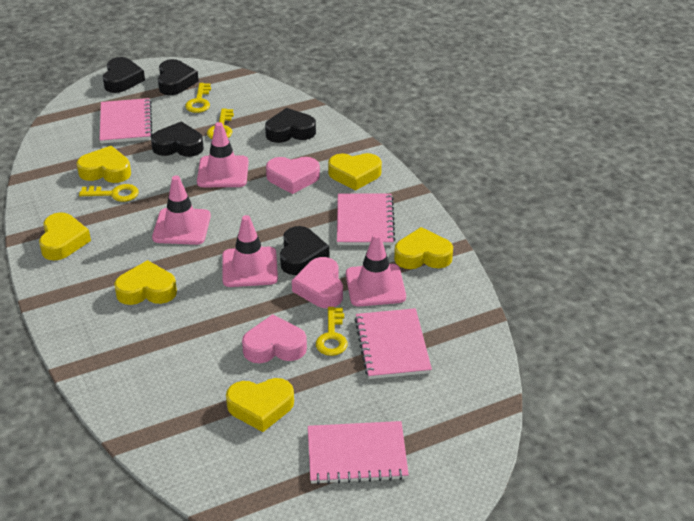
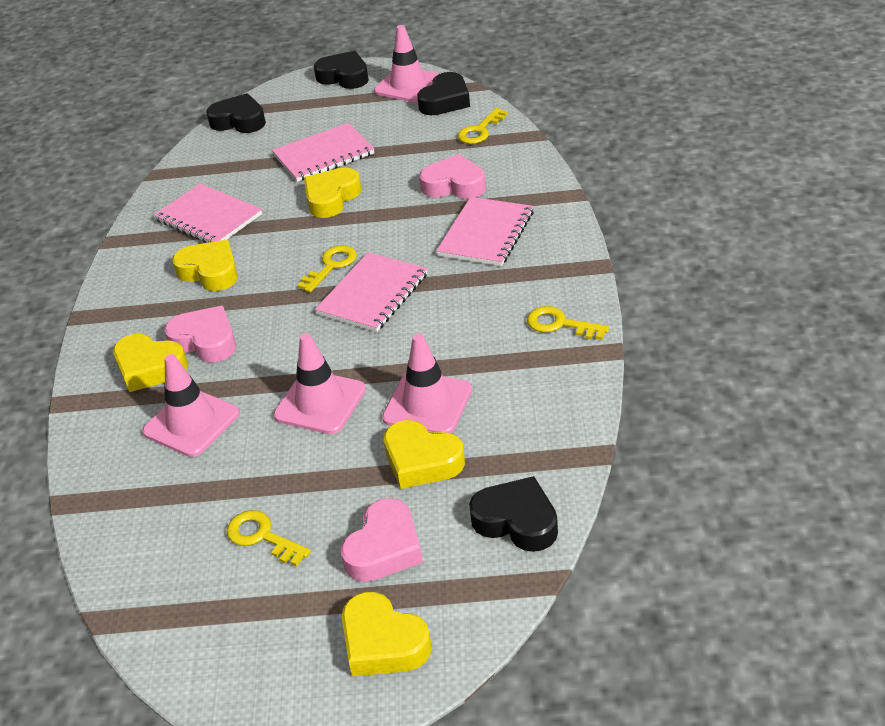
black heart: [103,57,145,93] [151,122,204,157] [158,59,199,95] [265,108,316,143] [280,226,330,275] = 5 -> [206,93,266,133] [314,51,369,89] [417,72,470,115] [469,476,558,552] = 4
yellow heart: [39,212,91,260] [76,146,131,183] [114,260,177,305] [226,378,294,432] [328,153,382,191] [394,227,453,269] = 6 -> [113,334,188,392] [172,240,238,291] [304,167,362,218] [342,592,432,676] [384,420,465,489] = 5

